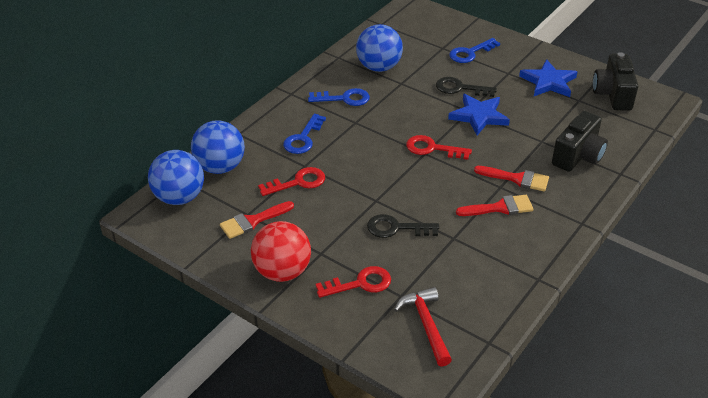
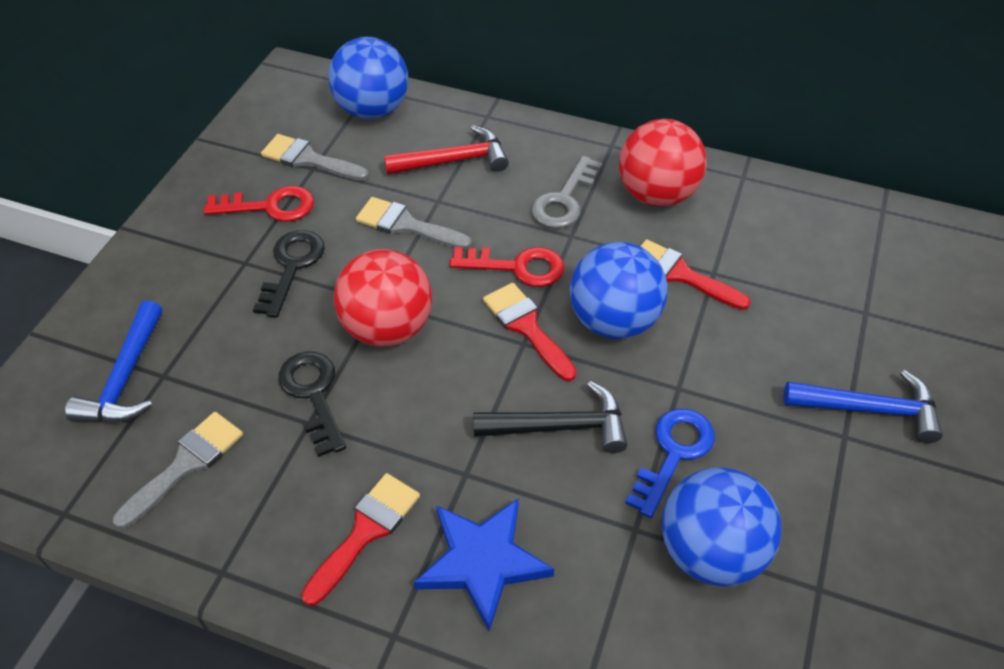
black camera: [552,111,608,172] [593,52,638,111] = 2 -> none = 0
black hammer: none = 0 -> [473,381,628,453] = 1
blue hammer: none = 0 -> [65,300,162,422] [784,370,943,443] = 2
blue key: [283,114,326,154] [308,88,370,106] [449,38,500,63] = 3 -> [625,409,715,518] = 1
blue star: [448,94,510,135] [519,59,577,97] = 2 -> [414,498,554,631] = 1
grey brush: none = 0 -> [113,412,243,529] [261,134,369,181] [356,197,472,249] = 3
grey key: none = 0 -> [531,156,603,228] = 1
red ball: [251,221,311,282] = 1 -> [334,249,432,347] [619,119,707,207] = 2
red key: [258,167,325,196] [316,266,391,298] [406,135,472,160] = 3 -> [204,186,314,222] [450,247,564,287] = 2

